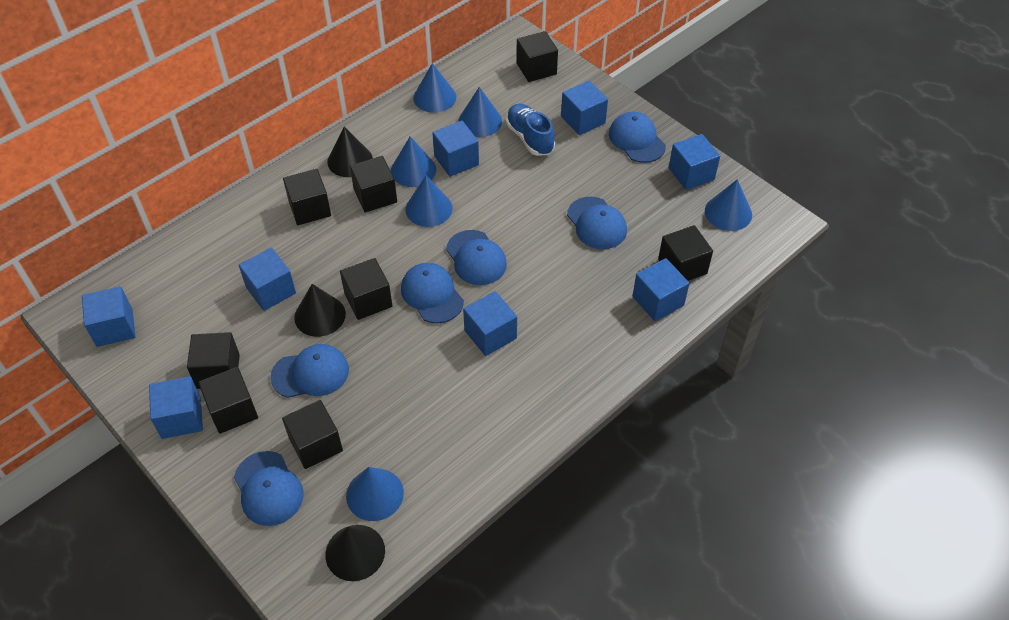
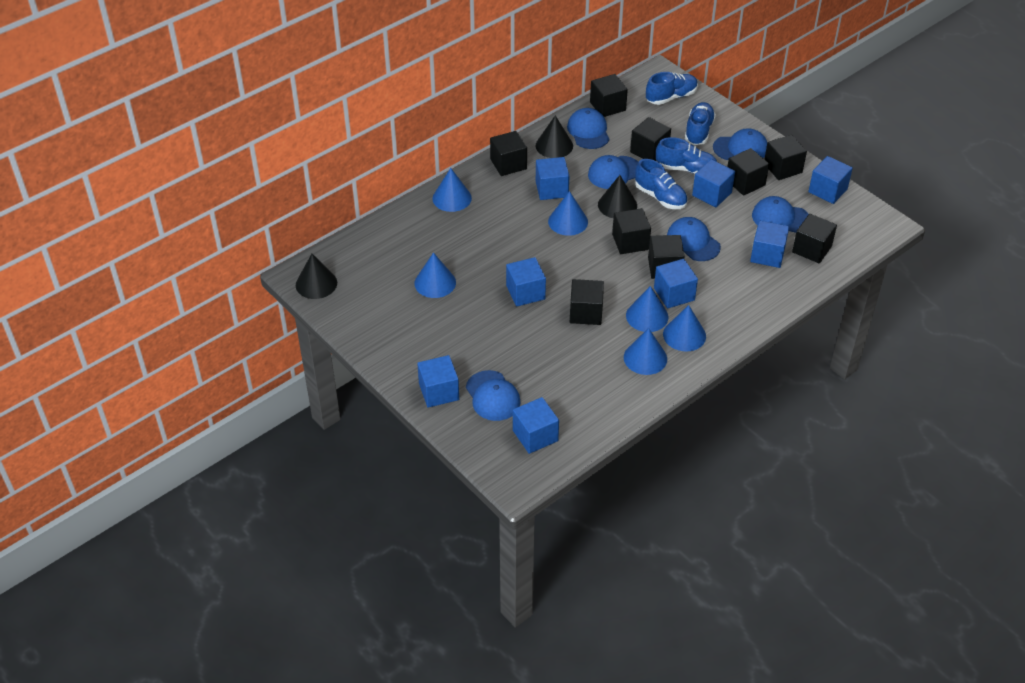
black cube: [187,332,240,389] [198,367,258,434] [282,400,343,469] [283,169,331,225] [340,258,392,320] [350,156,397,212] [516,31,558,82] [658,225,713,281] = 8 -> [490,131,527,176] [570,279,604,325] [590,74,628,117] [612,208,651,254] [630,117,671,161] [648,235,685,279] [727,148,769,196] [765,135,807,180] [792,214,837,263] = 9
blue shoe: [506,104,555,156] = 1 -> [635,159,688,209] [646,72,698,105] [656,137,717,174] [685,102,716,145] = 4

